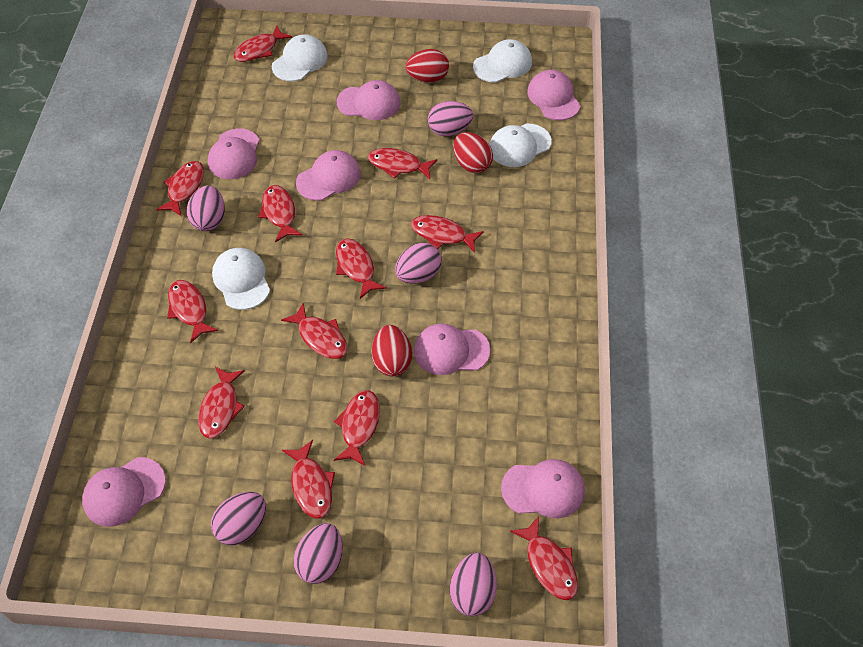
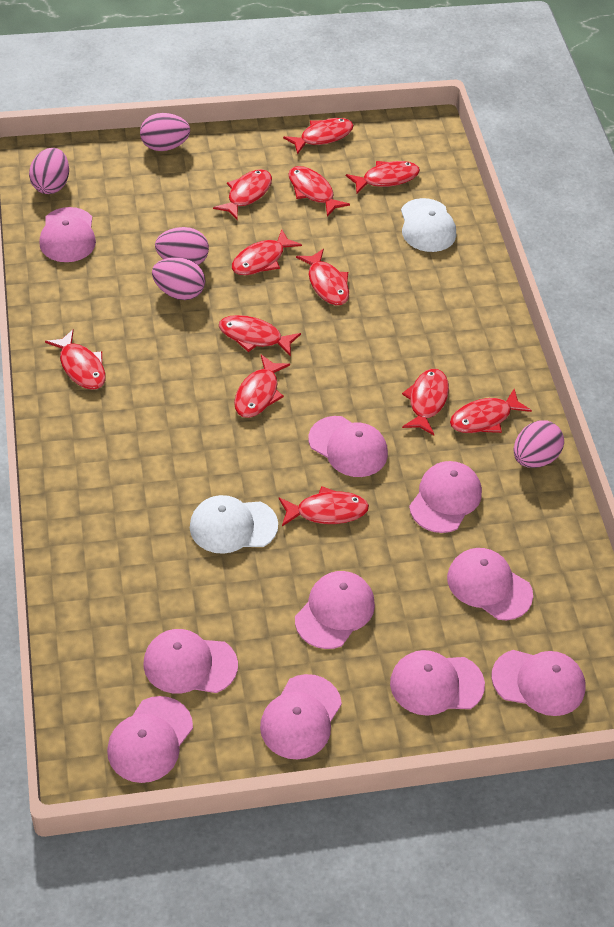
pink cap: [82,457,166,527] [208,129,260,179] [296,150,361,201] [337,80,401,120] [414,323,490,375] [501,459,585,518] [527,70,581,120] = 7 -> [39,207,96,262] [107,696,193,783] [143,629,238,693] [260,674,342,759] [295,571,375,649] [308,416,388,477] [390,650,485,716] [409,461,482,533] [447,548,533,620] [492,650,585,716] = 10
pink egg: [187,186,225,231] [211,492,266,545] [293,523,343,584] [395,243,441,284] [428,101,473,136] [450,553,497,616] = 6 -> [29,148,69,194] [140,113,190,151] [152,257,205,300] [155,227,209,265] [514,420,564,468] = 5
red egg: [372,325,412,376] [406,49,449,83] [453,132,493,173] = 3 -> none = 0
white cap: [212,248,270,310] [272,34,328,81] [473,39,532,83] [489,123,552,167] = 4 -> [190,495,278,554] [401,198,456,252] = 2

